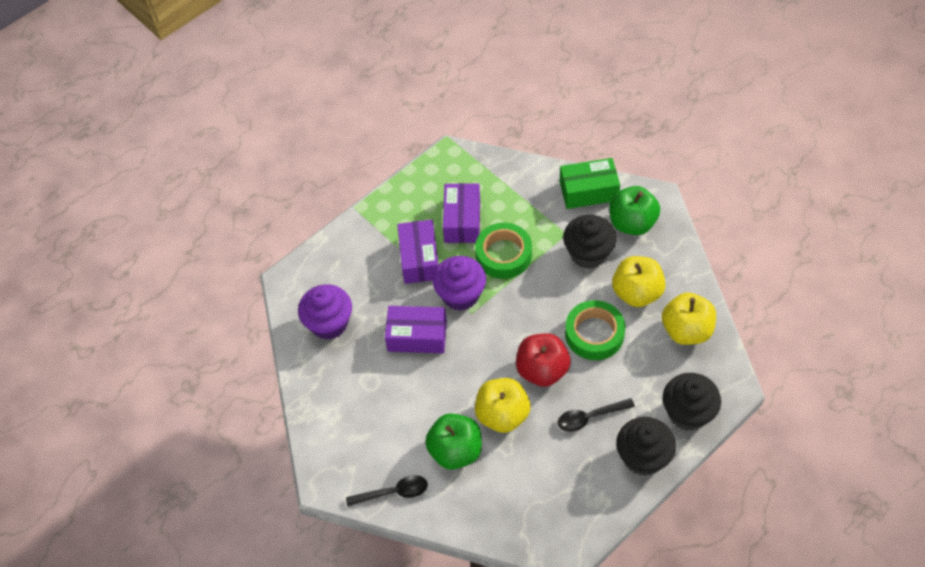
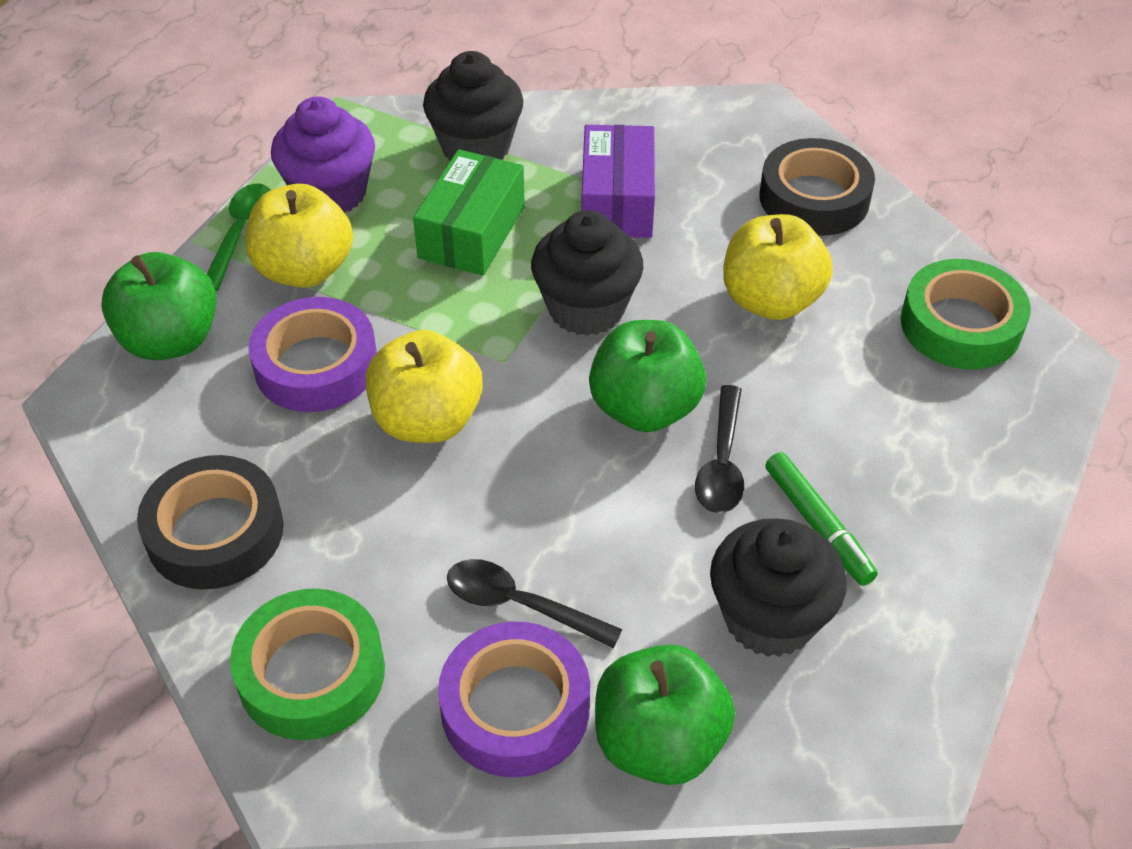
black tape: none = 0 -> [137,455,284,589] [759,138,875,236] = 2
green apple: [425,413,482,470] [609,186,660,235] = 2 -> [101,252,217,360] [589,320,706,432] [595,644,735,785] = 3
green marker: none = 0 -> [765,452,878,586] = 1
green spoon: none = 0 -> [207,184,270,291] = 1
purple box: [385,306,447,353] [397,220,439,284] [443,183,480,243] = 3 -> [581,125,655,238] = 1
purple cupcake: [298,284,352,340] [432,256,486,311] = 2 -> [271,97,375,213] = 1
purple tape: none = 0 -> [248,297,377,412] [438,622,590,777] = 2
red apple: [516,333,571,387] = 1 -> none = 0

